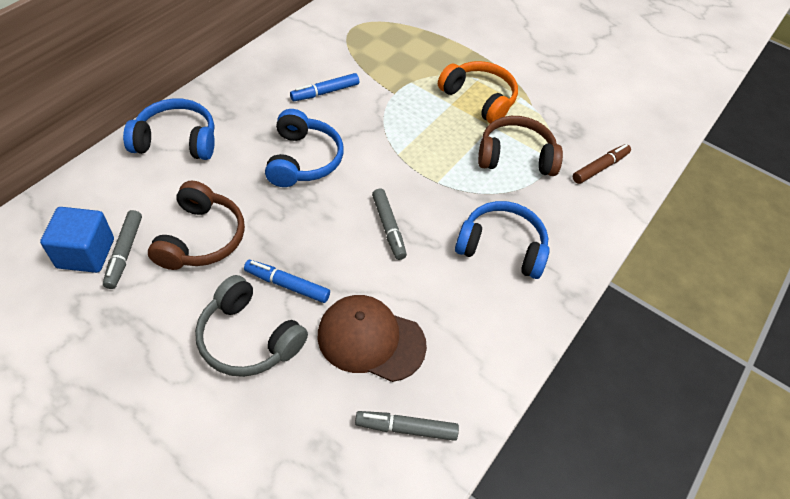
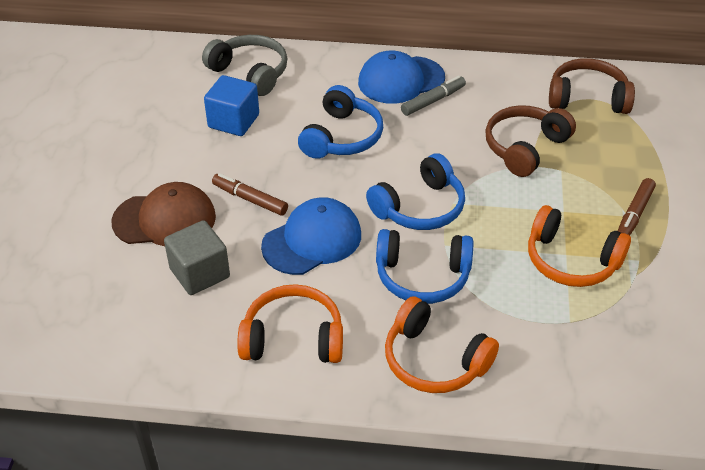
blue cap: none = 0 -> [261,197,361,275] [358,50,445,104] = 2
blue marker: [244,260,330,303] [290,73,359,101] = 2 -> none = 0
brown marker: [573,144,631,184] = 1 -> [212,173,288,216] [618,178,656,236] = 2
grey cube: none = 0 -> [164,220,230,295] = 1
grey marker: [103,210,142,289] [355,411,459,441] [372,189,407,260] = 3 -> [401,76,466,116] = 1
orange headphones: [438,61,518,124] = 1 -> [237,284,343,363] [385,296,499,393] [528,205,631,287] = 3

